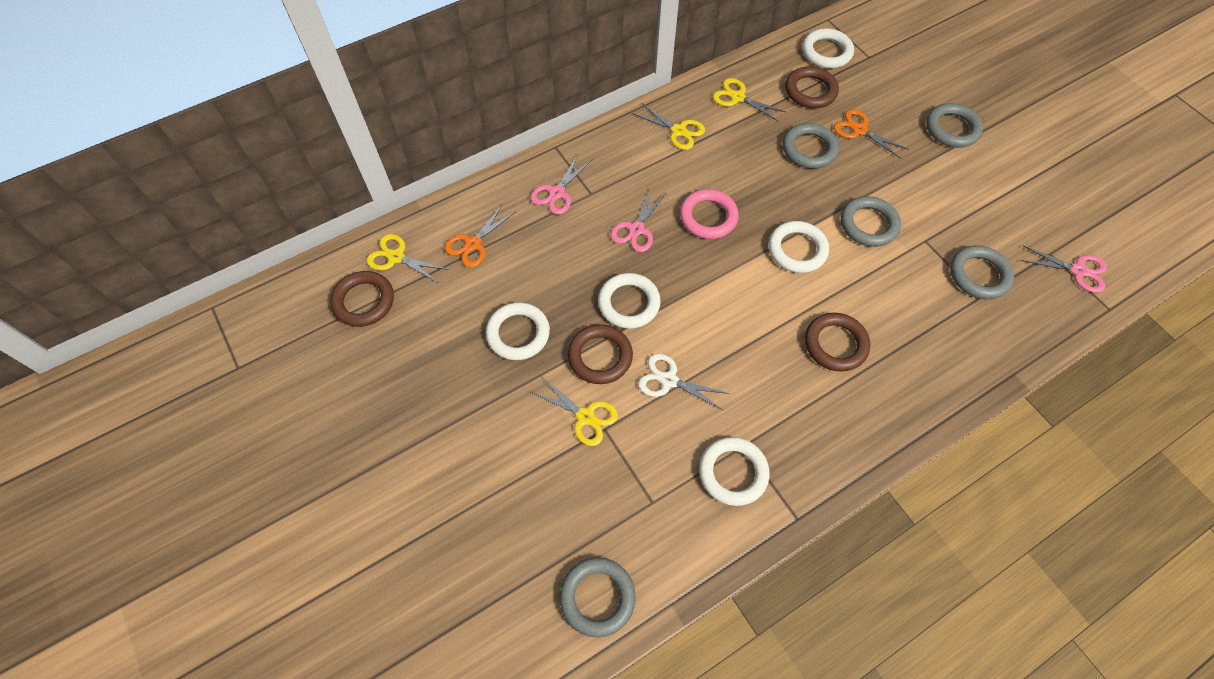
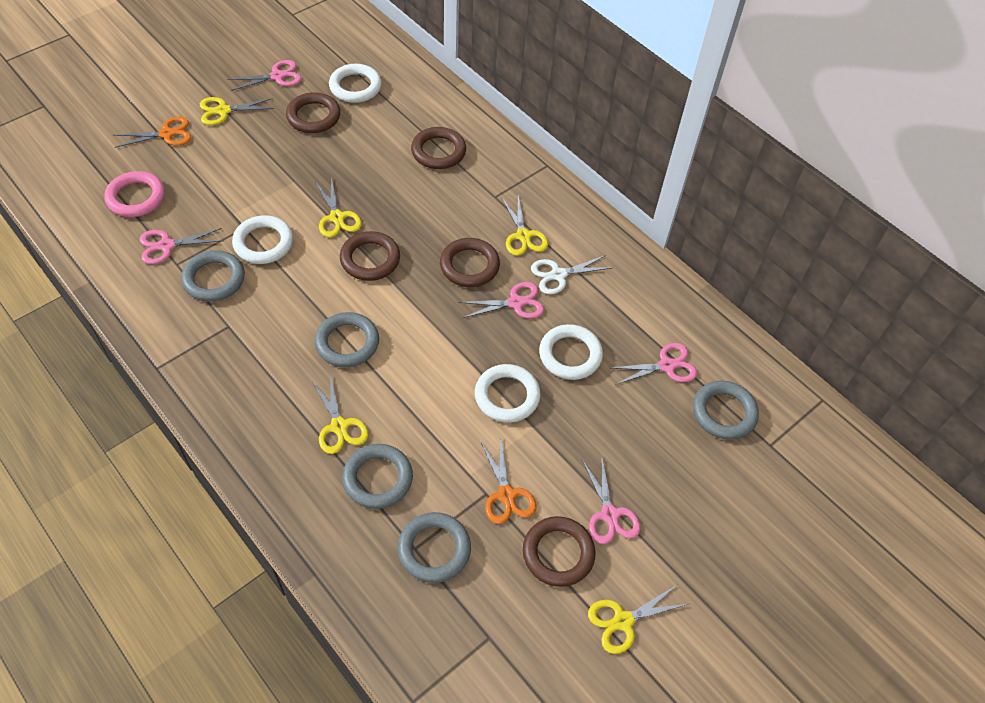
brown ring: [330,271,394,327] [568,324,633,384] [785,66,839,108] [805,313,870,372] = 4 -> [286,92,340,133] [340,231,400,281] [411,127,466,169] [440,238,500,287] [523,516,595,587] = 5
pink scissors: [530,154,592,215] [610,188,667,252] [1020,245,1107,293] = 3 -> [140,228,224,264] [227,60,301,91] [459,282,544,319] [582,454,640,544] [611,343,697,385] = 5
white ring: [486,302,550,360] [598,273,661,329] [699,437,770,506] [768,221,829,273] [802,28,854,68] = 5 -> [232,215,293,264] [329,64,382,103] [475,364,541,423] [539,324,603,380] = 4
yellow scissors: [366,234,449,283] [531,377,618,446] [634,103,705,150] [713,78,786,122] = 4 -> [200,97,274,125] [312,374,368,454] [315,177,362,237] [502,196,548,256] [588,584,688,654] = 5

